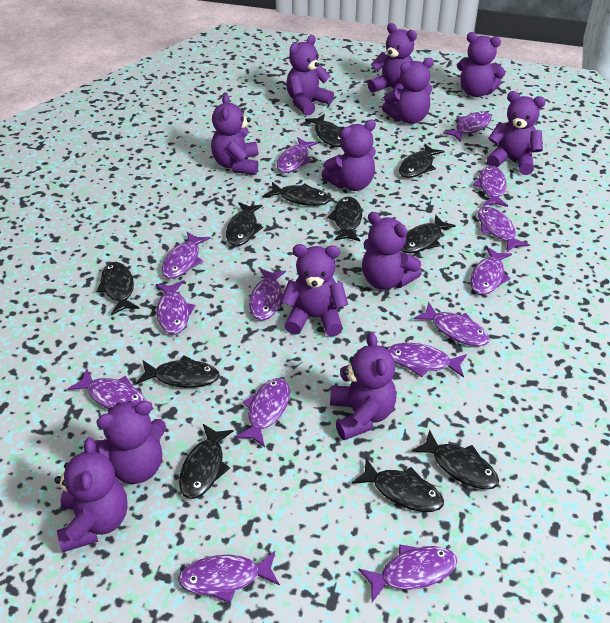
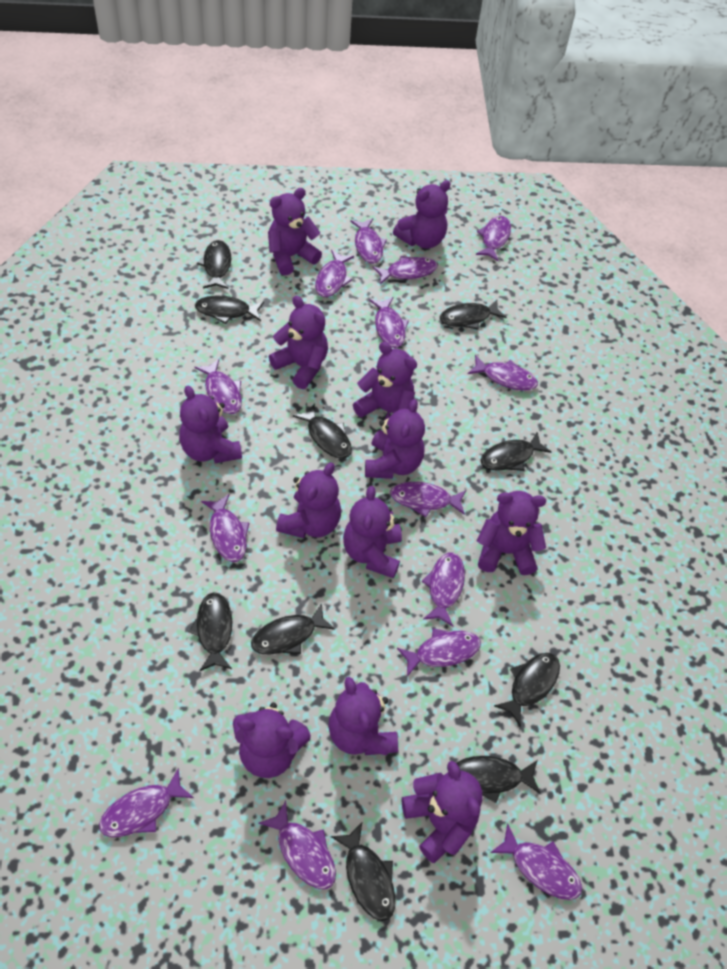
black fish: [96,262,140,315] [136,356,220,388] [179,424,234,499] [226,202,263,246] [264,182,330,206] [305,114,344,147] [327,196,362,241] [352,458,444,512] [399,144,445,178] [401,215,456,253] [412,429,499,490] = 11 -> [189,592,232,671] [195,296,264,324] [197,240,231,289] [251,603,335,655] [293,403,352,459] [331,821,396,921] [440,300,506,330] [456,756,540,803] [480,431,551,471] [494,653,560,726] = 10

